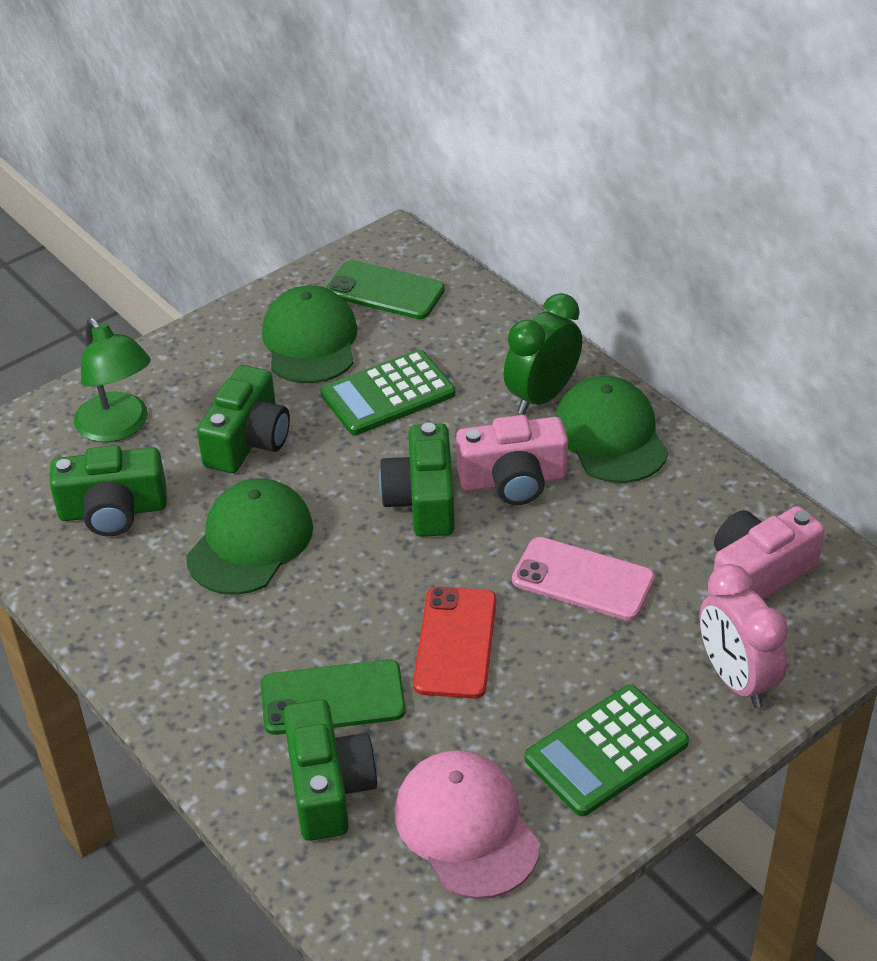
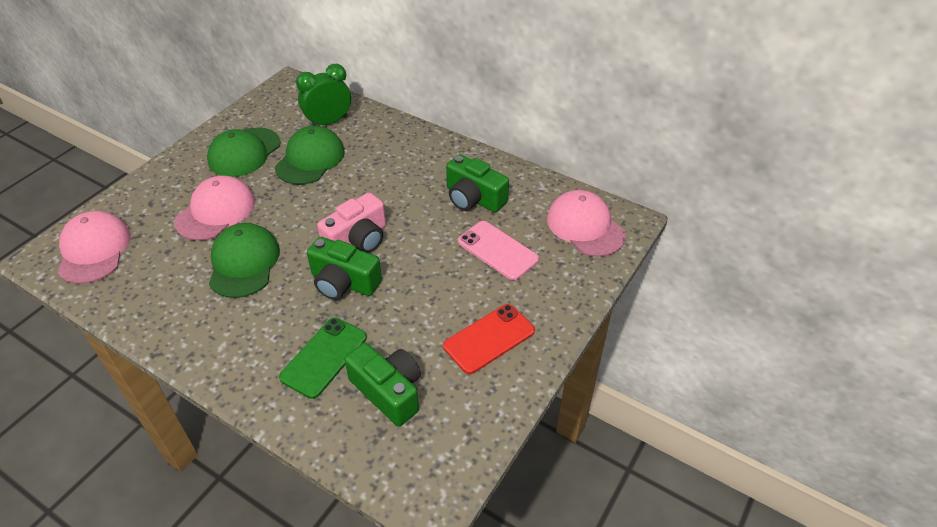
green calculator: [320,350,455,435] [525,685,689,816] = 2 -> none = 0
green camera: [50,445,167,536] [197,365,290,473] [283,699,377,841] [379,423,455,537] = 4 -> [307,237,382,300] [344,343,421,427] [446,154,509,212] = 3
green lamp: [74,318,151,442] = 1 -> none = 0
green phone: [261,659,406,735] [326,260,445,319] = 2 -> [279,318,367,399] = 1
pink camera: [456,415,568,505] [714,506,825,600] = 2 -> [317,193,386,253] = 1
pink cap: [394,750,540,899] = 1 -> [57,211,131,284] [174,175,255,241] [547,190,626,257] = 3
pink clock: [699,564,788,708] = 1 -> none = 0

